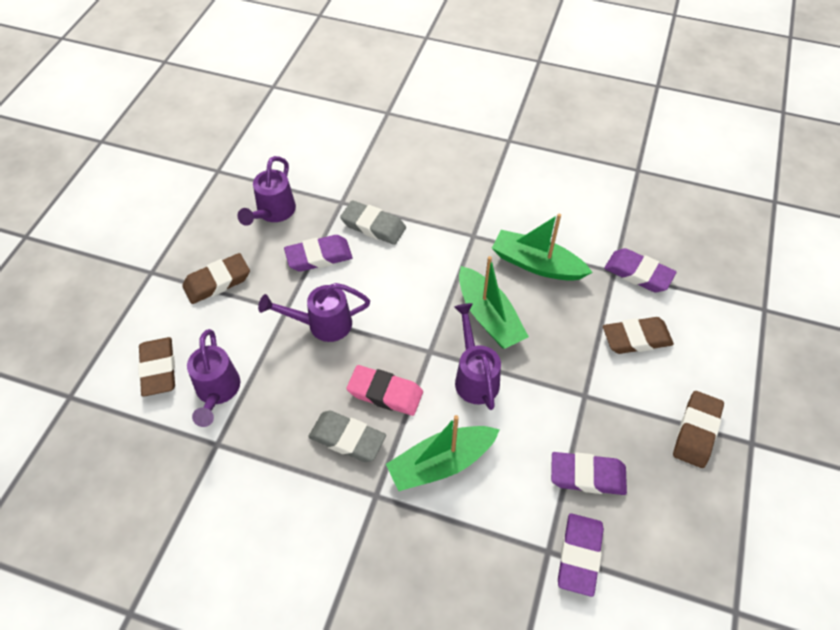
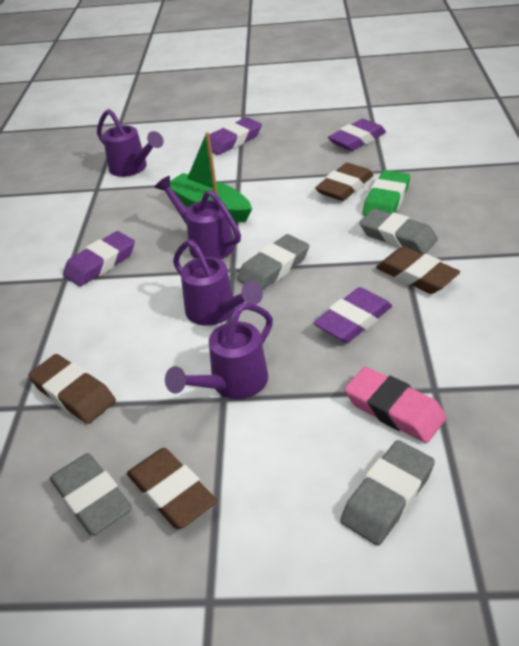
green boat: [386,415,500,491] [459,256,529,349] [492,213,593,281] = 3 -> [170,132,252,222] = 1
green eraser: none = 0 -> [362,170,410,216] = 1
grey eraser: [308,411,386,462] [340,200,406,245] = 2 -> [50,453,132,535] [237,234,309,290] [340,440,435,546] [360,209,438,255] = 4

